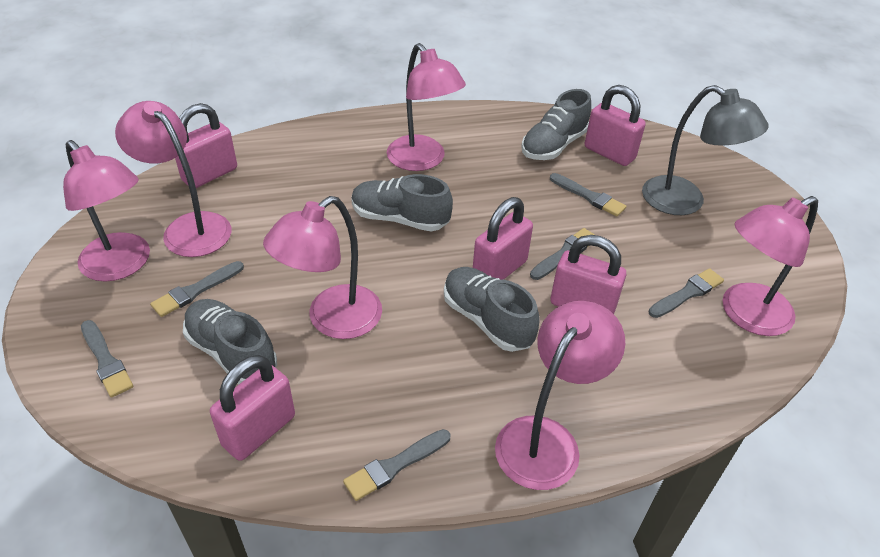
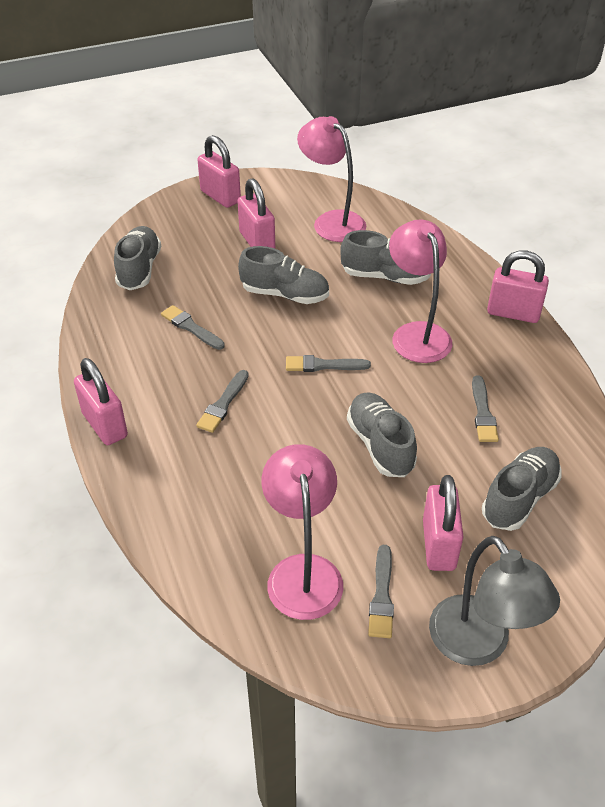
grey brush: [81,320,133,398] [150,261,244,317] [343,429,451,501] [530,228,595,280] [550,173,626,217] [648,268,724,318] = 6 -> [161,305,225,350] [196,370,249,433] [286,355,371,372] [368,545,394,638] [472,375,499,442] = 5
grey shoe: [183,299,277,384] [351,174,453,231] [444,267,540,352] [521,89,591,160] = 4 -> [114,226,161,290] [238,246,329,304] [340,230,431,285] [347,392,417,477] [482,447,561,531] = 5
pink lamp: [63,140,150,282] [115,101,231,257] [263,196,382,339] [387,43,466,171] [495,301,625,490] [723,196,818,336] = 6 -> [262,444,343,620] [297,116,367,242] [389,220,452,363] = 3

